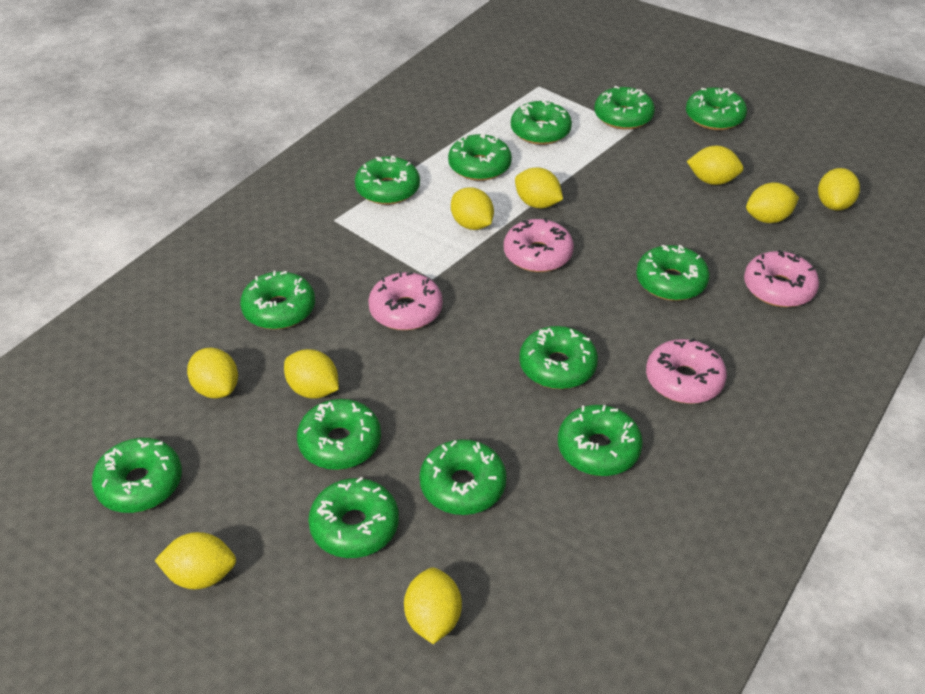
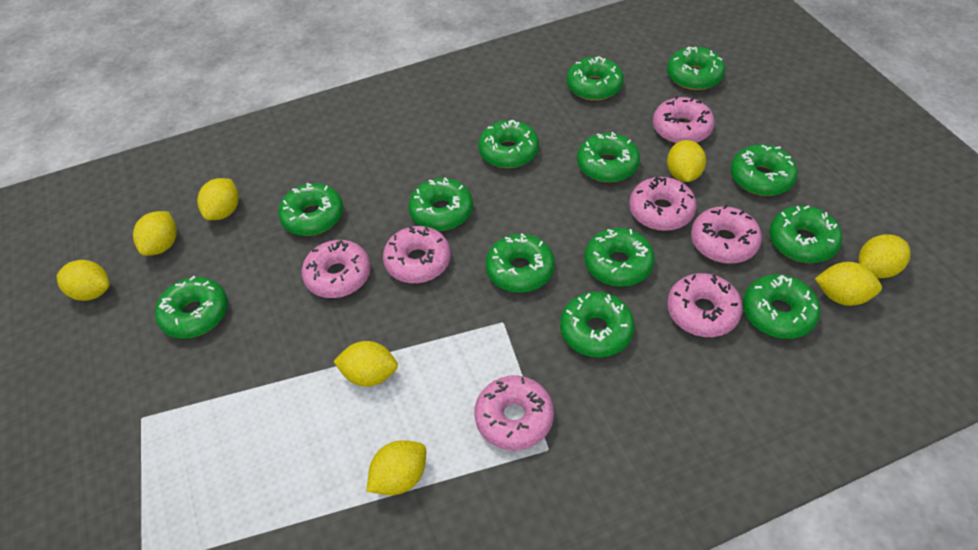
pink donut: [368,272,443,330] [504,218,574,272] [646,338,727,404] [744,250,819,307] = 4 -> [302,240,371,298] [383,226,451,283] [474,376,554,450] [629,177,697,231] [653,96,715,143] [667,273,743,337] [691,205,762,264] = 7
yellow lemon: [154,532,236,589] [187,348,238,399] [284,349,339,399] [404,567,462,644] [451,187,494,230] [515,167,563,208] [687,146,744,185] [746,182,799,223] [818,168,860,211] = 9 -> [56,260,110,301] [133,211,177,256] [197,178,239,220] [333,341,398,387] [366,440,426,495] [667,140,706,182] [815,262,882,306] [858,234,911,278] = 8

